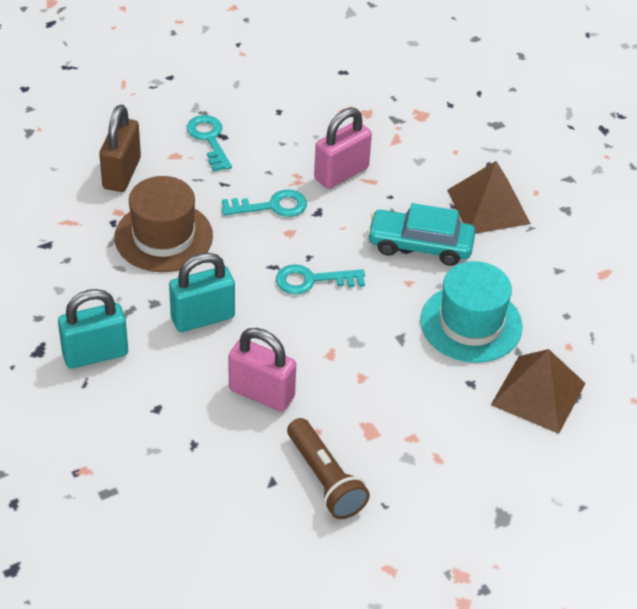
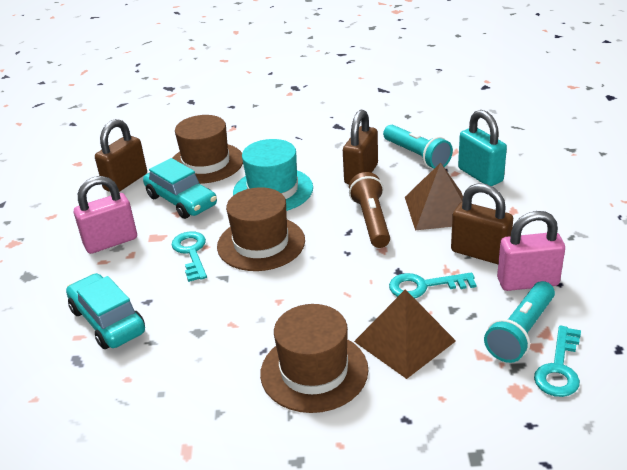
brown hat: [114,176,213,272] = 1 -> [172,115,243,184] [217,187,305,271] [260,304,369,413] = 3
brown padlock: [99,105,141,192] = 1 -> [95,119,147,192] [343,110,378,184] [451,183,513,264] = 3
turquoise car: [367,203,475,266] = 1 -> [66,273,145,349] [143,158,217,219] = 2
turquoise flashlight: none = 0 -> [383,125,453,168] [484,281,555,363] = 2
turquoise padlock: [58,289,128,369] [169,252,235,332] = 2 -> [458,110,507,186] = 1

